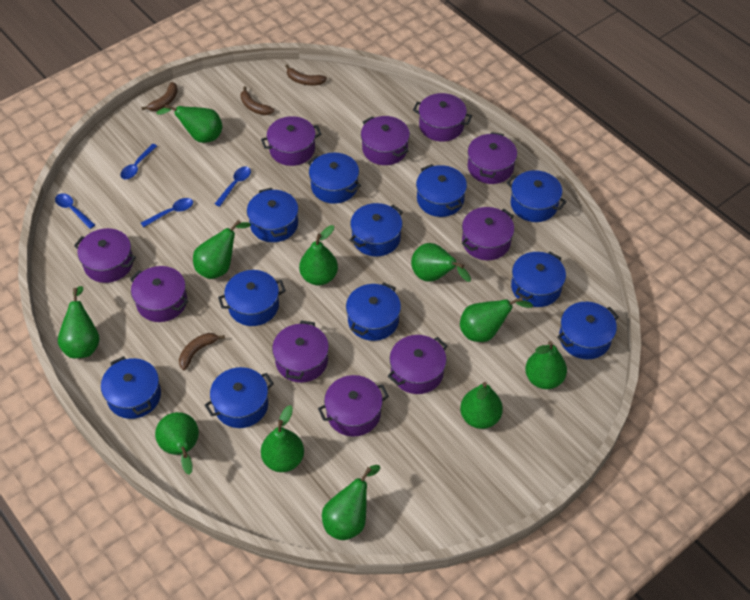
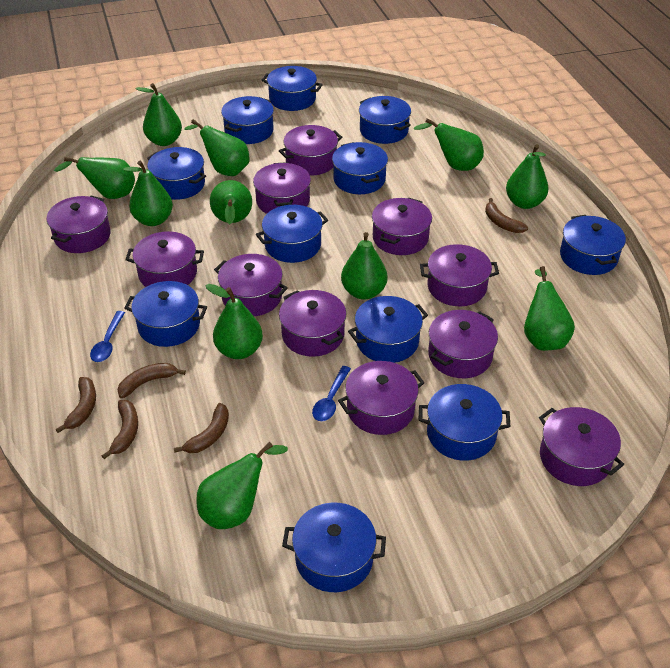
blue spoon: [55,193,95,229] [120,144,157,179] [141,198,193,228] [215,166,251,207] = 4 -> [90,311,125,362] [312,366,351,421] = 2
brown banana: [141,82,178,111] [179,333,225,370] [240,86,274,115] [285,65,327,86] = 4 -> [55,377,96,433] [102,400,138,459] [118,363,186,398] [174,403,229,453] [485,198,528,233] = 5
purple pot: [74,228,136,283] [130,266,188,322] [261,116,321,166] [272,320,329,383] [318,375,389,437] [361,116,410,165] [388,335,447,394] [413,93,472,142] [462,207,514,260] [468,132,517,184] = 10 -> [47,196,111,253] [125,231,204,287] [214,254,288,316] [253,162,311,214] [279,125,342,176] [279,290,346,357] [338,361,425,435] [372,198,432,255] [420,244,499,306] [428,310,498,378] [539,407,624,486] = 11

